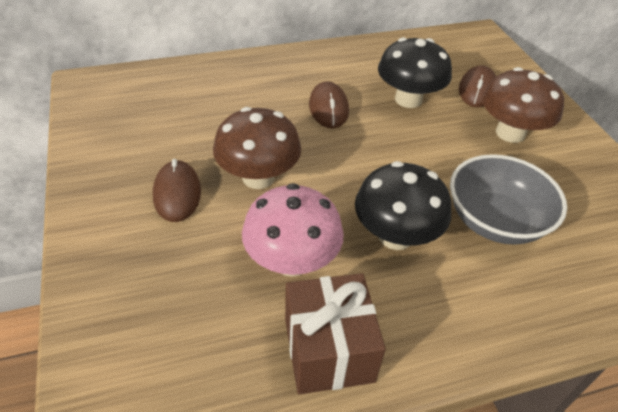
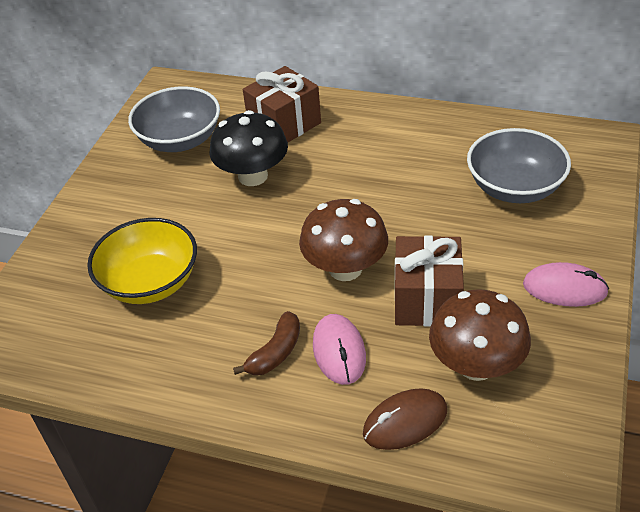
black mushroom: [355,161,451,250] [378,37,452,108] = 2 -> [210,110,288,186] = 1
brown banana: none = 0 -> [233,311,300,375] = 1
brown gift: [285,273,386,395] = 1 -> [243,66,321,142] [395,235,464,327] = 2
brown mouse: [153,159,201,222] [309,81,349,128] [459,65,496,107] = 3 -> [363,388,447,450] = 1
grey bowl: [450,154,567,245] = 1 -> [128,86,220,152] [467,128,571,203] = 2
pink mouse: none = 0 -> [313,314,366,385] [523,262,609,307] = 2
pink mushroom: [242,183,344,277] = 1 -> none = 0
yellow bowl: none = 0 -> [87,218,197,304] = 1

